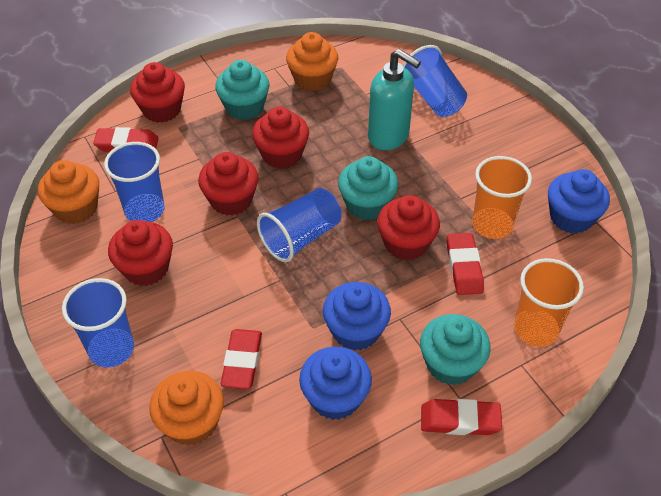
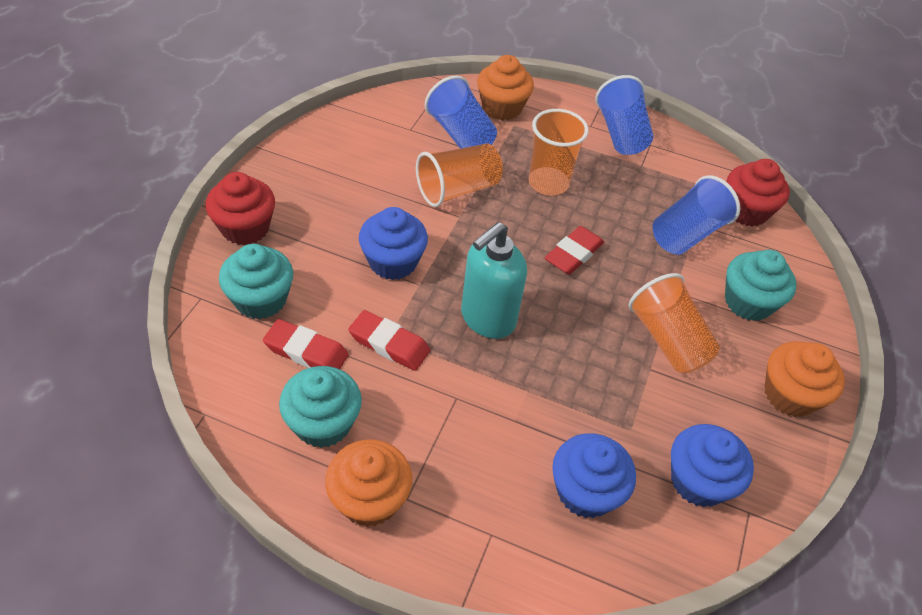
blue cup: [62,278,134,368] [104,142,165,222] [257,188,341,262] [403,45,467,117] = 4 -> [425,75,497,149] [595,75,653,155] [652,175,740,255] = 3
orange cup: [472,156,532,239] [514,258,584,347] = 2 -> [416,143,503,207] [529,109,589,195] [628,273,720,373] = 3
red cupcake: [108,220,173,286] [130,62,185,123] [198,152,258,216] [252,107,309,169] [377,195,440,260] = 5 -> [206,172,275,245] [727,159,790,227] = 2
red eraser: [93,127,159,152] [221,329,262,389] [421,399,502,435] [447,233,484,295] = 4 -> [263,319,349,369] [348,310,430,371] [545,226,604,275] = 3

